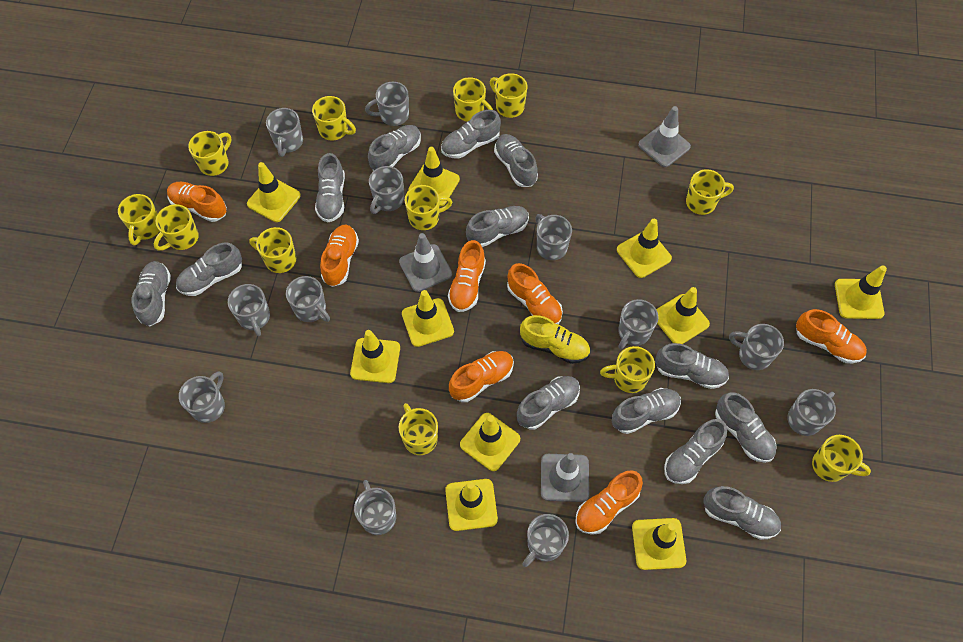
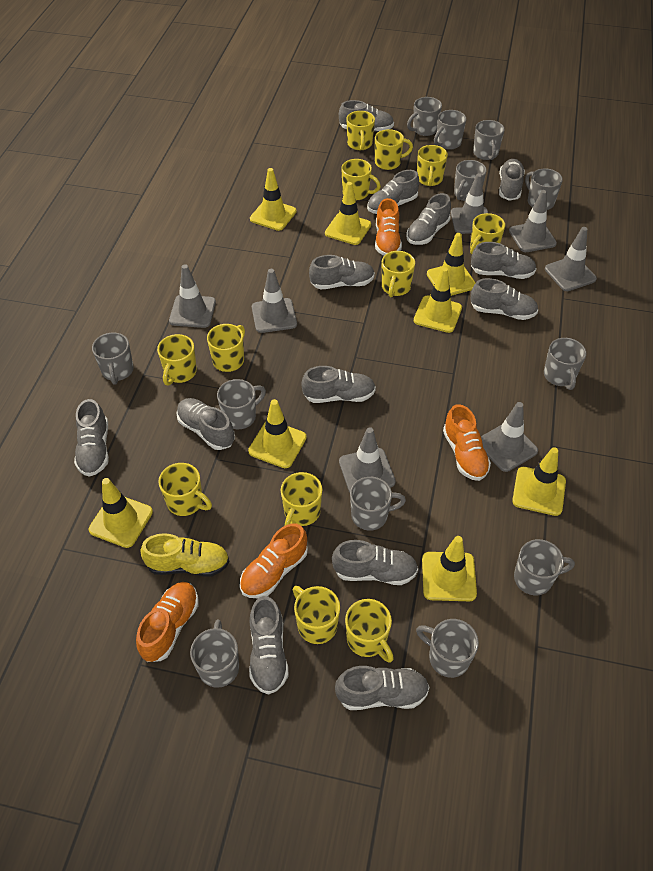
grey traffic cone: [399,233,452,292] [541,453,589,502] [638,106,691,167] = 3 -> [169,264,216,328] [252,269,297,333] [339,427,396,492] [451,173,488,234] [481,402,538,472] [509,190,557,252] [545,227,597,291] = 7
orange shoe: [167,182,227,222] [320,225,359,287] [448,240,486,312] [449,351,514,402] [507,263,563,325] [575,470,643,535] [796,309,867,363] = 7 -> [136,582,198,662] [240,523,308,598] [375,198,402,256] [443,404,491,481] = 4
yellow traffic cone: [247,162,301,222] [350,330,400,383] [402,290,454,347] [408,147,460,206] [445,479,498,531] [460,413,520,471] [617,219,672,278] [632,518,686,570] [656,287,710,344] [835,265,887,319] = 10 -> [89,478,153,548] [248,399,307,468] [250,168,297,231] [325,182,371,245] [414,267,462,333] [422,536,477,601] [427,233,476,296] [512,447,566,516] = 8

